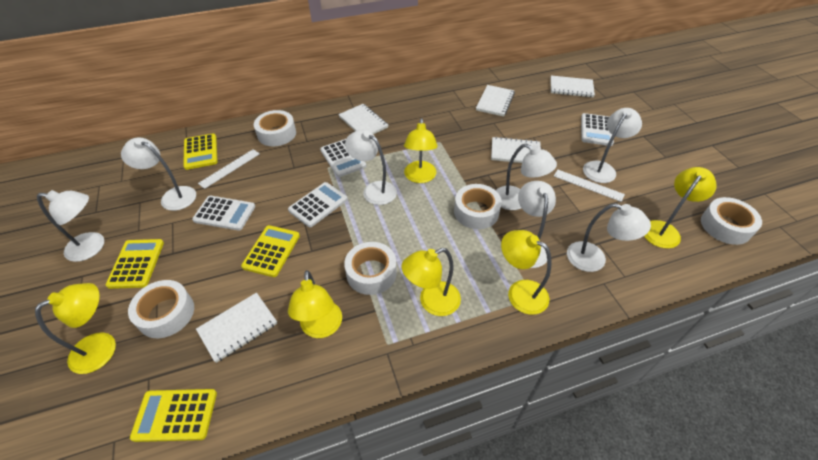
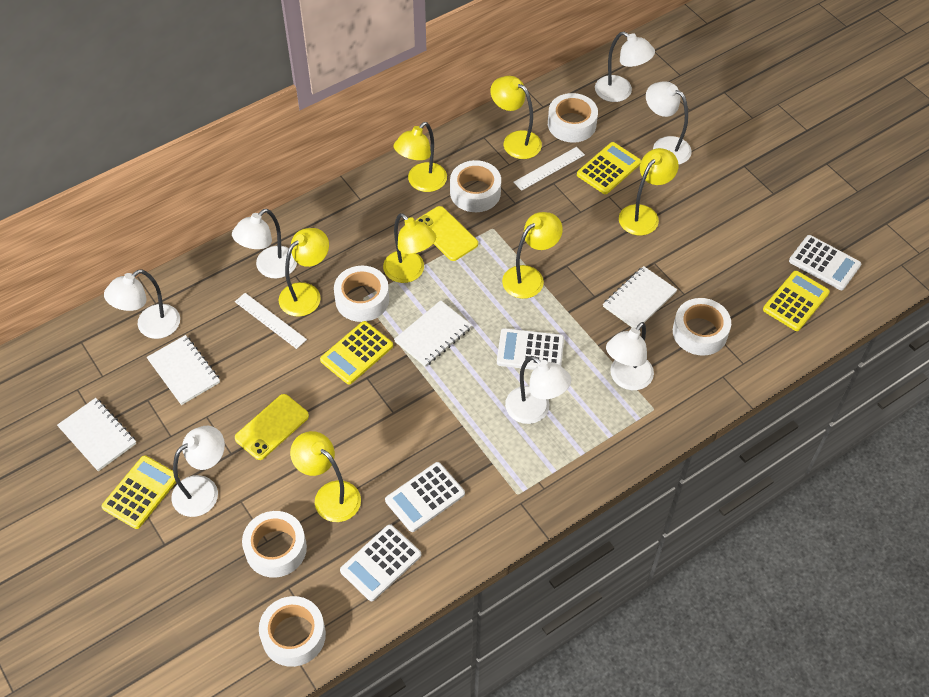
white notebook: [196,293,277,363] [338,104,388,134] [476,85,515,117] [491,137,541,163] [551,76,595,97] = 5 -> [57,398,136,471] [147,335,220,405] [394,300,472,367] [603,266,677,328] = 4
white tape: [128,280,194,338] [254,110,296,146] [344,242,397,295] [454,184,502,229] [701,197,762,245] = 5 -> [242,511,307,578] [259,596,326,667] [334,266,389,322] [450,160,501,212] [548,93,598,143] [673,298,731,355] = 6
yellow lamp: [35,283,116,374] [288,270,342,338] [402,248,461,316] [404,118,438,183] [501,230,551,315] [644,167,717,249] = 6 -> [279,228,329,317] [290,431,361,522] [383,213,436,283] [394,122,447,192] [490,76,542,159] [502,212,563,299] [619,148,679,235] = 7
yellow phone: none = 0 -> [235,394,309,460] [415,206,478,261] = 2

